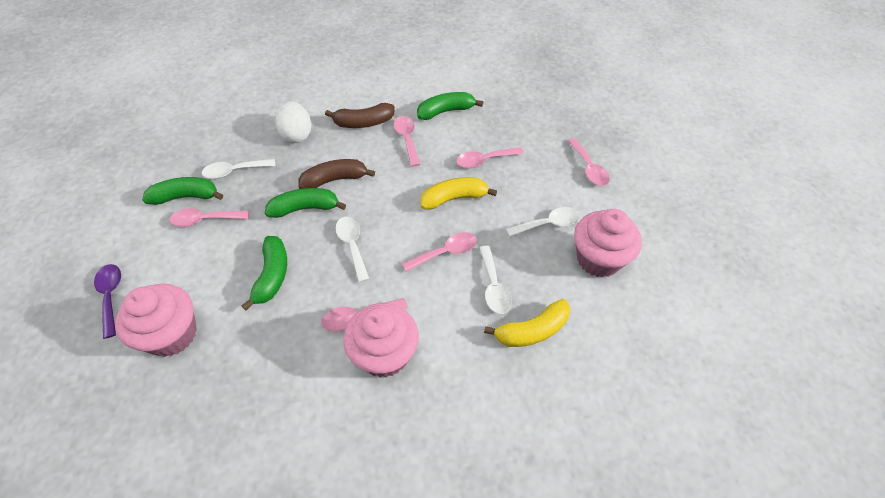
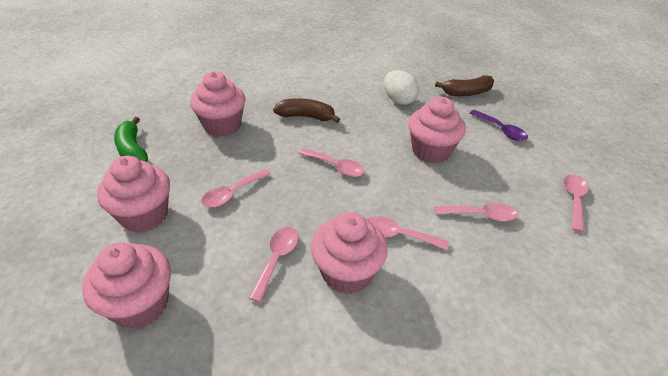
green banana: [142,177,223,205] [241,236,287,311] [265,188,346,218] [417,92,483,120] = 4 -> [114,117,148,162] = 1
pink cupcake: [115,284,197,357] [343,303,419,378] [574,209,642,277] = 3 -> [82,242,171,329] [97,156,170,233] [190,71,246,136] [311,212,388,294] [408,97,466,163] = 5
white spoon: [202,159,276,179] [335,217,369,282] [479,246,512,314] [506,207,580,237] = 4 -> none = 0
yellow banana: [420,177,497,210] [484,299,571,347] = 2 -> none = 0

